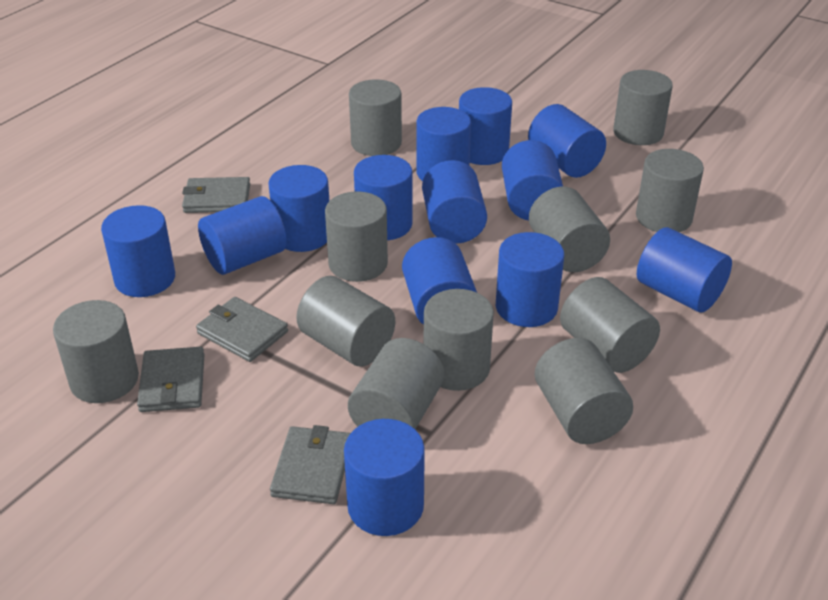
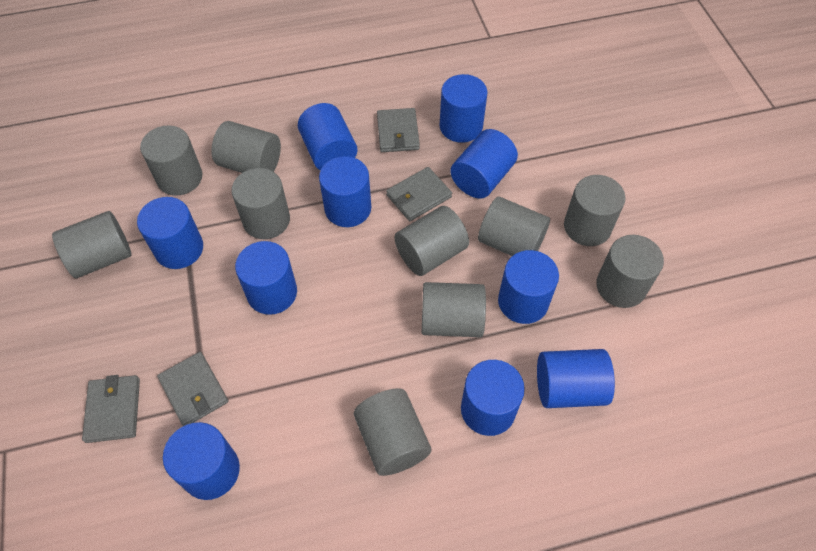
blue cylinder: [101,205,175,297] [198,196,287,275] [268,165,329,252] [344,419,425,536] [354,155,413,240] [402,237,477,325] [416,107,471,181] [422,160,487,244] [459,87,512,165] [496,232,564,327] [502,140,563,220] [528,104,606,178] [637,227,732,313] = 13 -> [137,197,203,269] [163,422,240,500] [235,241,297,315] [298,103,357,170] [319,156,371,227] [439,74,487,143] [450,129,518,199] [461,360,525,436] [498,250,559,324] [537,349,615,408] = 10
grey cylinder: [53,300,139,403] [296,276,395,367] [325,191,388,282] [348,338,444,429] [349,79,402,156] [424,289,494,391] [529,187,610,272] [535,338,633,444] [560,277,660,373] [613,70,673,145] [636,149,704,232] = 11 -> [52,211,132,278] [140,125,202,196] [211,121,281,173] [232,168,290,239] [354,388,431,476] [395,206,469,276] [422,282,486,337] [478,196,550,256] [564,175,626,246] [596,235,664,308] = 10

